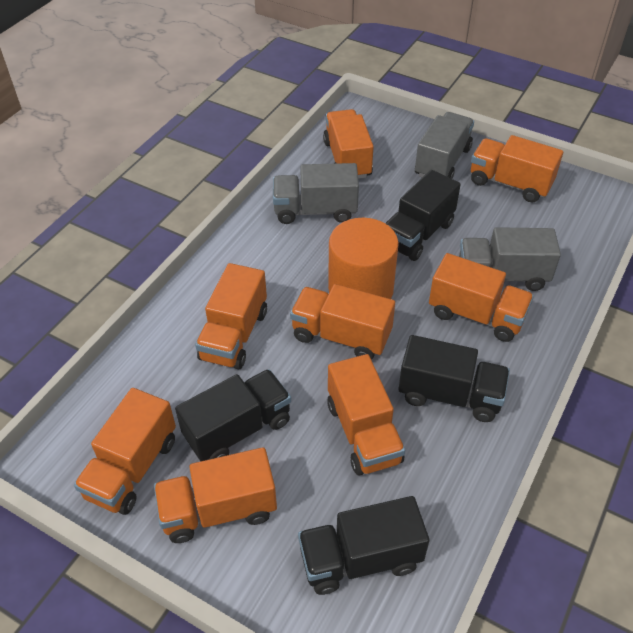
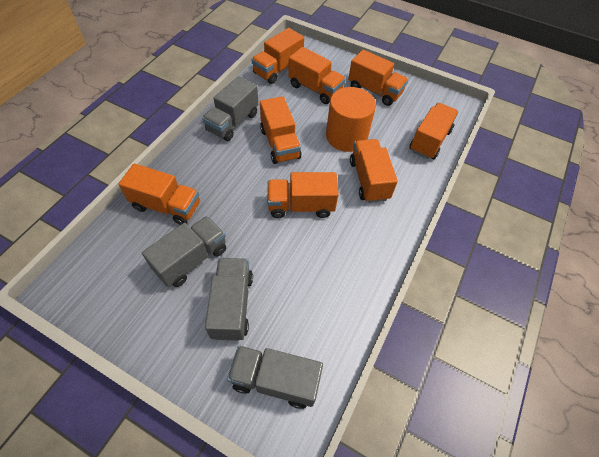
black truck: [175,369,291,461] [298,496,429,595] [385,170,461,261] [398,335,510,422] = 4 -> none = 0
grey truck: [273,163,359,224] [415,112,474,179] [459,227,561,291] = 3 -> [142,216,226,287] [202,76,258,141] [205,258,253,341] [227,346,323,409] = 4

